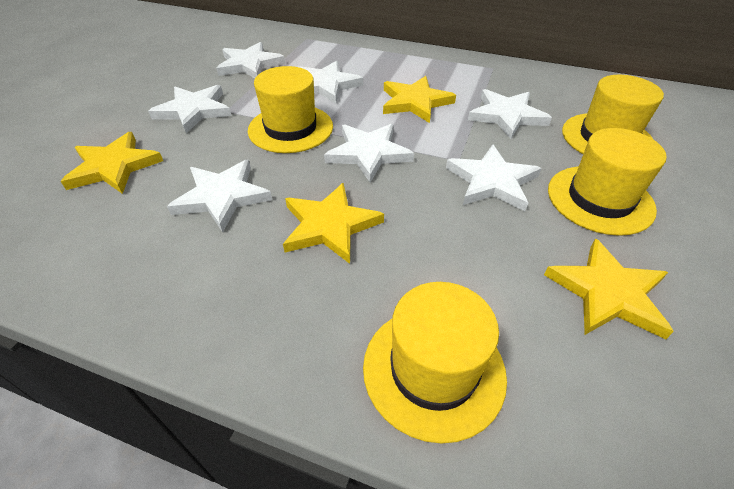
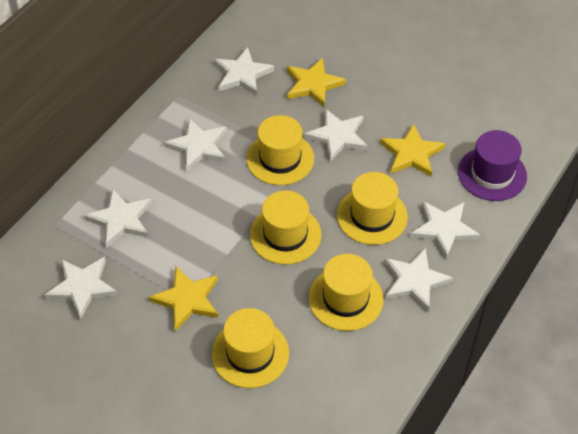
purple hat: none = 0 -> [458,130,527,201] = 1
yellow hat: [248,66,333,153] [363,282,507,444] [548,128,667,236] [562,75,664,154] = 4 -> [212,308,289,388] [246,115,314,185] [250,190,322,265] [309,254,383,331] [337,172,408,245] = 5
yellow star: [61,132,163,194] [283,183,384,264] [383,76,456,123] [544,238,674,339] = 4 -> [149,267,218,331] [287,57,346,107] [380,123,446,177] = 3

